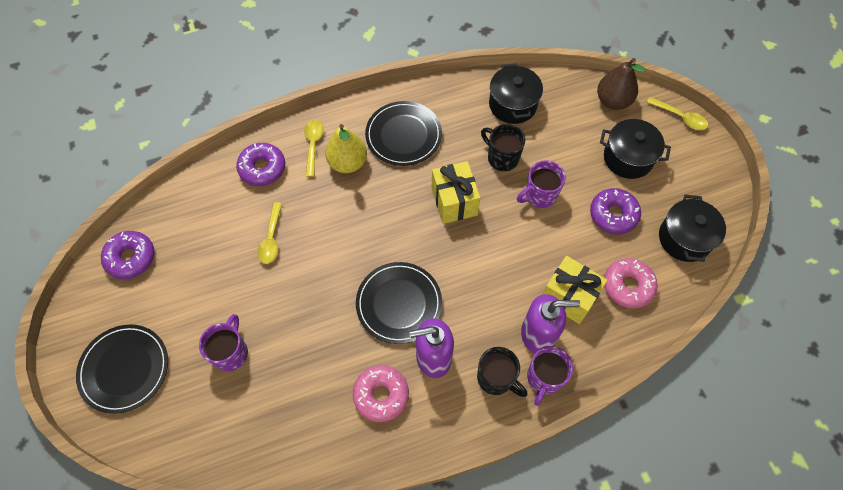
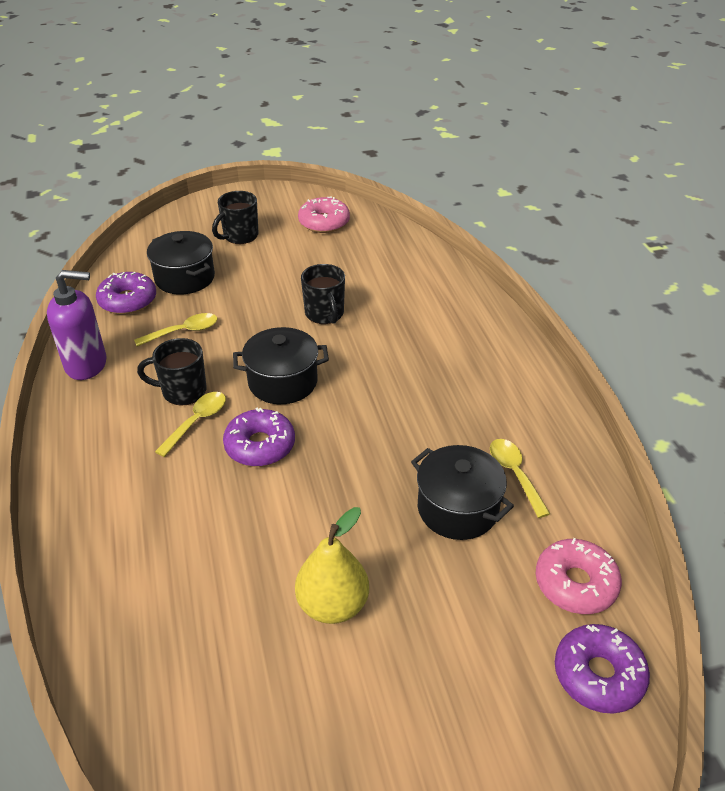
black mug: [477,347,527,397] [481,124,525,171] = 2 -> [137,338,207,406] [212,191,258,244] [301,264,345,324] = 3
black plate: [76,324,168,414] [356,262,442,344] [365,101,442,166] = 3 -> none = 0
brown pear: [597,58,646,110] = 1 -> none = 0
purple mug: [199,314,248,371] [517,160,566,208] [527,346,573,406] = 3 -> none = 0
purple soap dispenser: [409,318,454,378] [521,294,580,353] = 2 -> [47,270,107,380] = 1
yellow gift: [432,161,481,224] [542,256,608,324] = 2 -> none = 0

